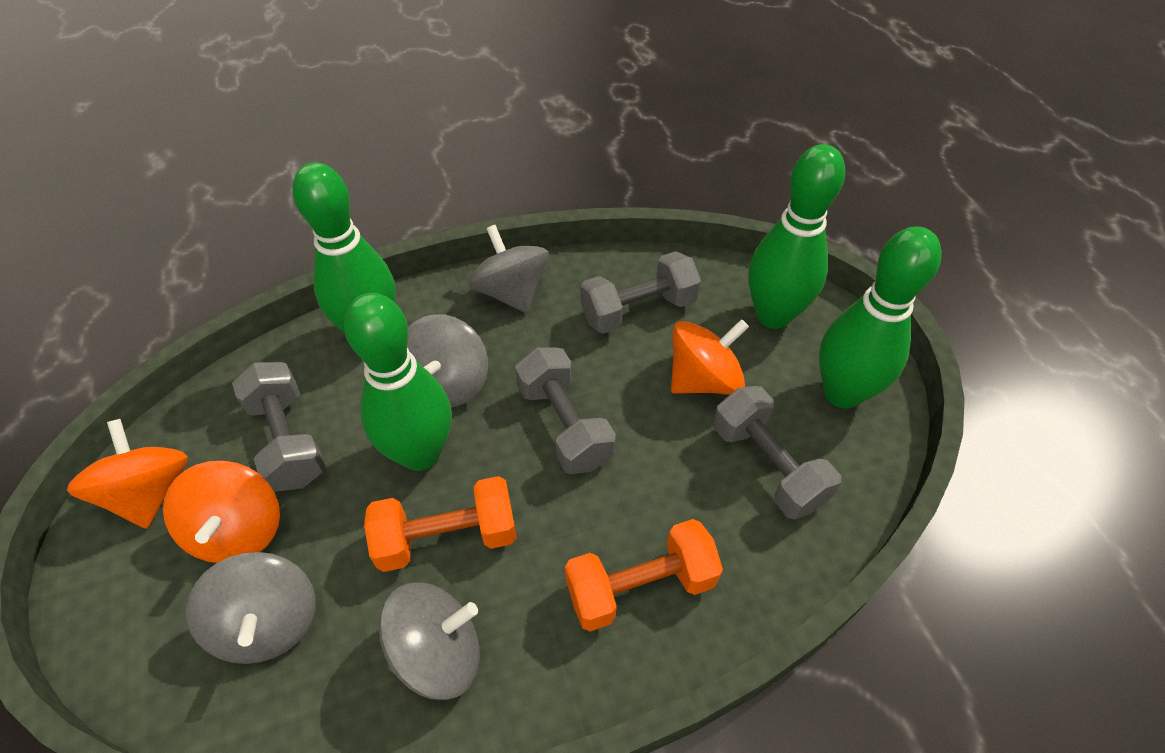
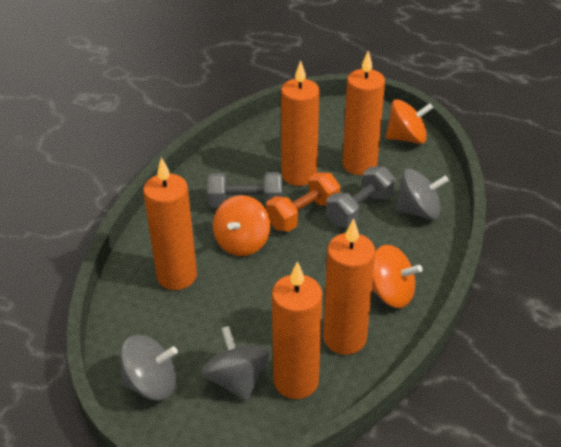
green bowling pin: [293,162,396,333] [344,293,452,471] [748,144,845,329] [819,226,942,409] = 4 -> none = 0
grey dumbbell: [232,362,326,492] [515,348,616,474] [580,251,701,334] [713,386,841,520] = 4 -> [207,172,282,207] [326,166,396,227] = 2
grey spinning top: [186,552,316,664] [379,583,480,700] [407,314,488,408] [468,225,549,313] = 4 -> [120,335,178,401] [201,326,270,401] [395,169,449,220] = 3
orange candle: none = 0 -> [143,157,197,290] [272,261,322,399] [281,60,319,186] [324,218,375,355] [342,51,385,175] = 5
orange dumbbell: [364,476,517,572] [565,519,723,632] = 2 -> [266,172,340,232] = 1

